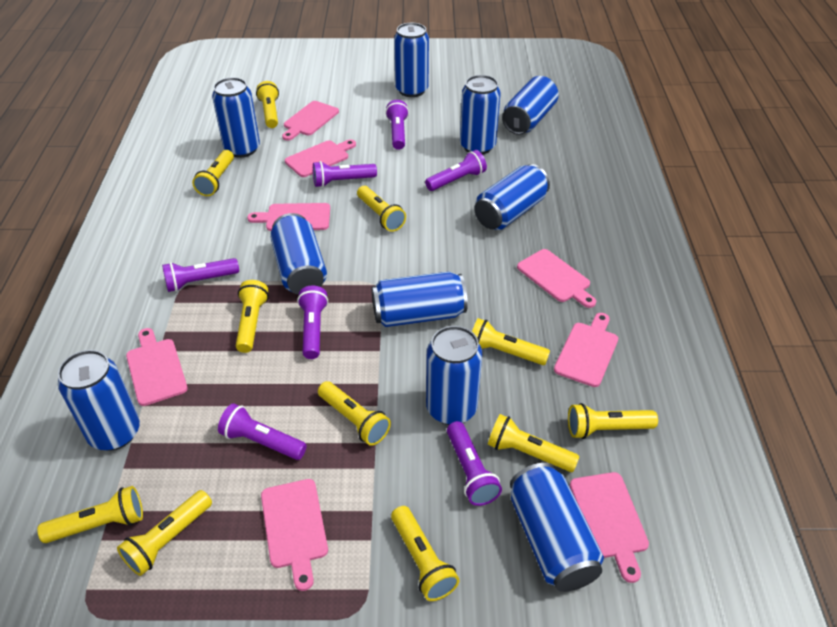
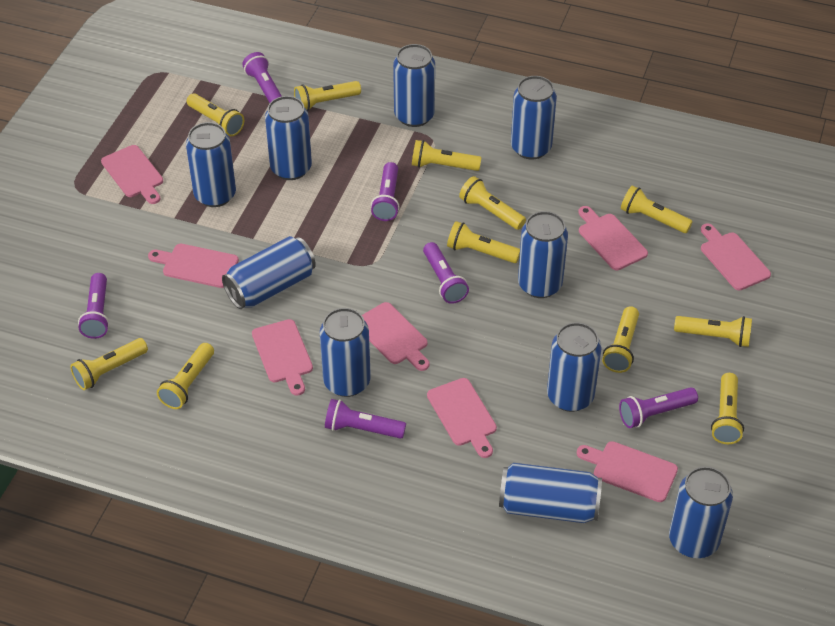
purple flashlight: [162,258,239,292] [218,403,307,460] [297,285,328,359] [313,161,377,187] [385,100,409,150] [425,150,487,191] [447,421,502,506] = 7 -> [78,273,109,339] [242,52,282,103] [325,399,406,439] [371,162,399,221] [423,242,469,304] [619,387,698,428] = 6

